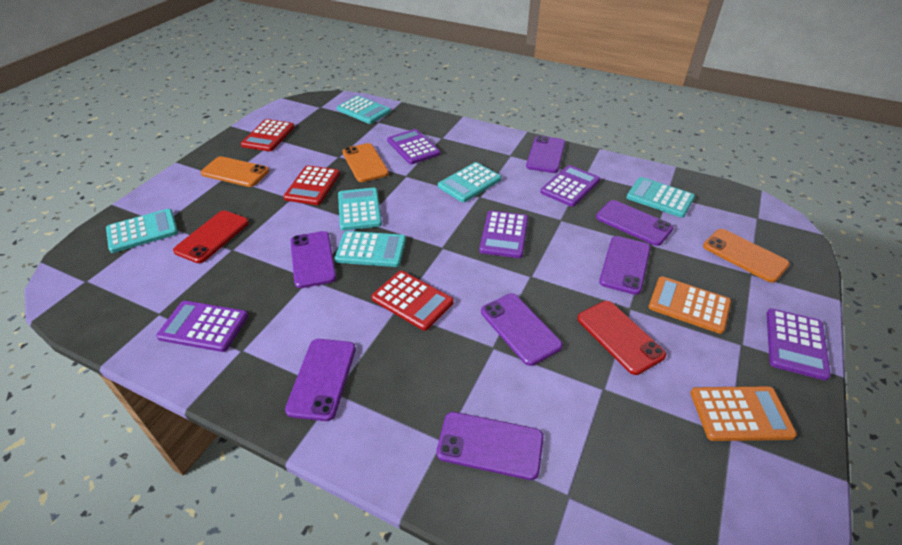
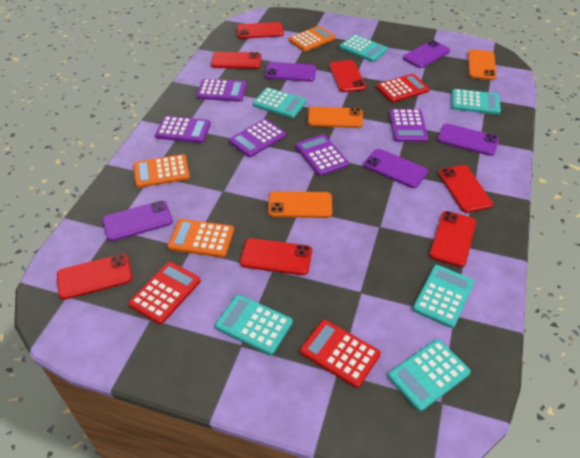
orange calculator: [648,276,731,334] [690,386,797,441] = 2 -> [133,154,190,188] [168,219,234,258] [289,26,336,52] = 3
purple phone: [285,339,356,421] [290,231,336,288] [436,412,543,480] [481,294,563,366] [526,135,565,173] [596,200,673,246] [599,236,650,295] = 7 -> [102,201,173,241] [265,62,316,82] [363,149,428,188] [403,40,450,68] [437,124,499,156] = 5
red phone: [173,211,249,263] [577,301,666,375] = 2 -> [57,254,132,300] [211,52,261,69] [237,22,284,39] [240,238,312,275] [329,60,366,92] [429,211,476,267] [438,165,493,213] = 7

